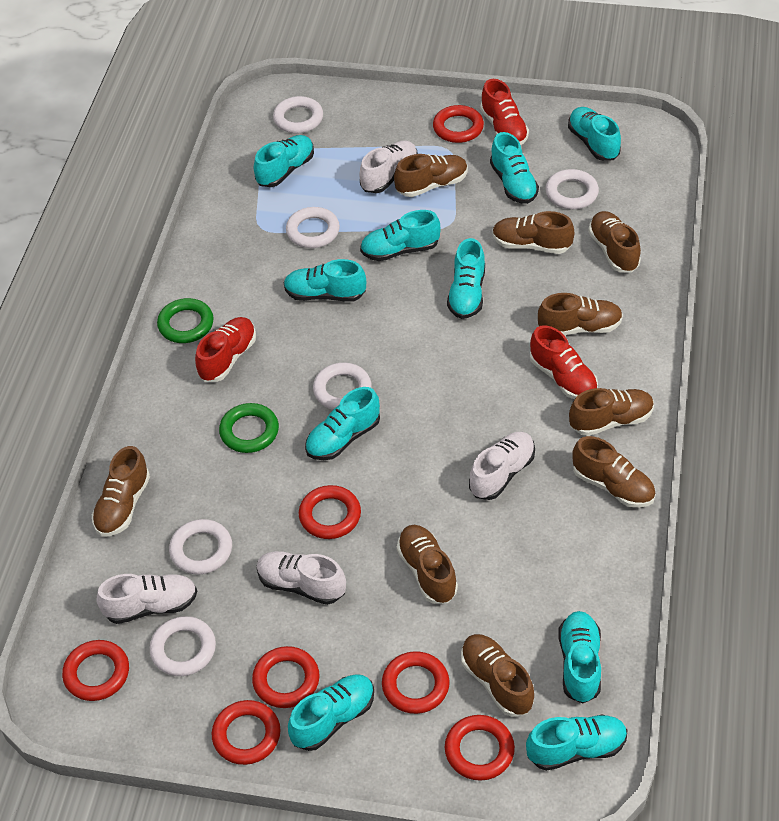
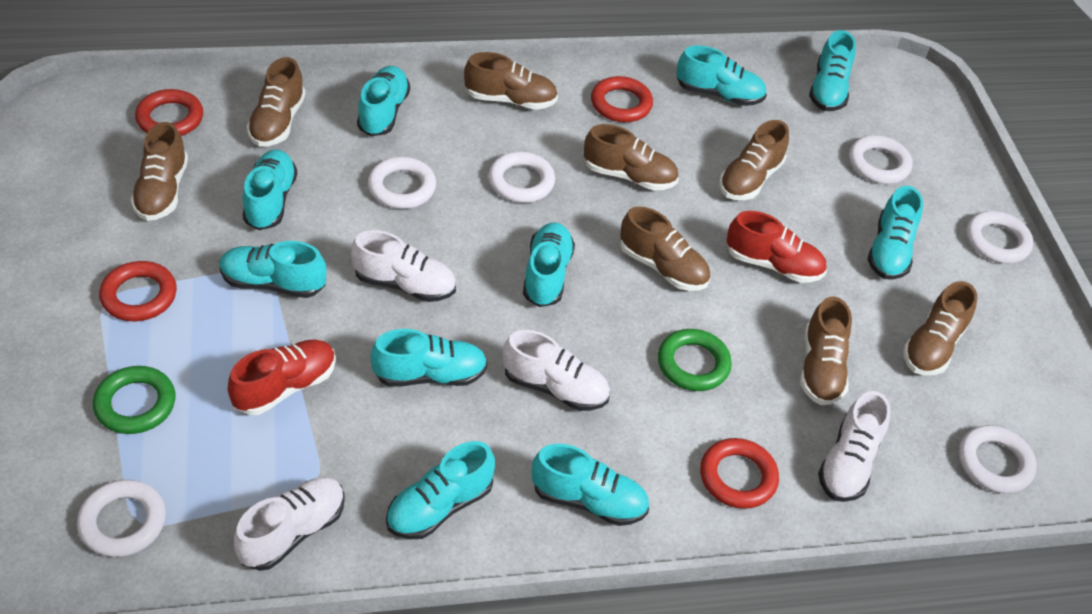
brown shoe: [92,446,150,536] [394,154,468,197] [397,525,458,604] [461,634,534,717] [492,211,574,254] [538,293,623,336] [569,388,654,436] [572,436,656,508] [588,211,641,273] = 9 -> [131,122,188,221] [247,57,305,147] [464,52,558,110] [584,124,679,191] [620,206,710,291] [719,120,789,200] [800,297,852,405] [903,281,977,375] = 8
red ring: [62,640,129,701] [212,700,280,765] [252,646,320,708] [299,485,361,539] [382,651,450,714] [433,105,484,143] [445,715,515,781] = 7 -> [99,261,177,321] [135,89,203,136] [591,76,653,122] [700,438,779,509] = 4
red shoe: [195,317,256,382] [480,79,529,145] [530,325,598,399] = 3 -> [228,339,336,415] [727,211,827,283] = 2

